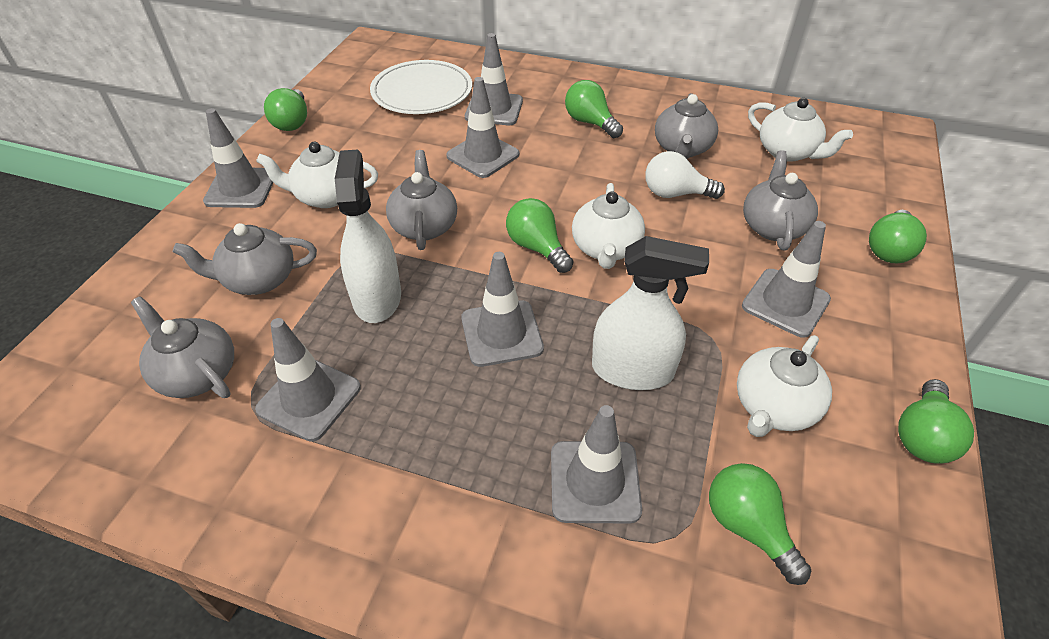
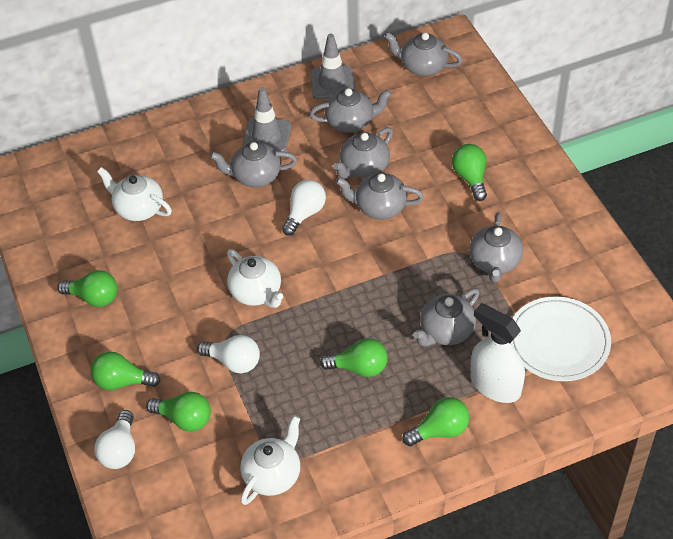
grey teapot: [131,296,234,398] [173,223,317,295] [386,150,457,250] [655,93,718,159] [743,150,818,250] = 5 -> [210,142,297,187] [309,88,391,133] [333,127,393,179] [336,173,424,219] [385,32,462,76] [413,288,480,346] [469,212,523,282] = 7
grey traffic cone: [203,108,273,208] [255,318,361,442] [446,77,519,178] [461,252,544,367] [465,33,523,125] [551,405,642,524] [742,221,831,338] = 7 -> [242,87,291,152] [310,34,355,99] = 2
white light bulb: [645,151,725,199] = 1 -> [94,410,135,469] [197,335,260,373] [282,180,326,236] = 3
white spray bottle: [335,150,401,323] [592,236,709,390] = 2 -> [471,303,525,403] = 1
white teapot: [256,142,378,208] [572,183,645,269] [737,335,832,437] [748,98,853,162] = 4 -> [97,167,172,221] [227,249,283,308] [240,416,300,505] = 3

